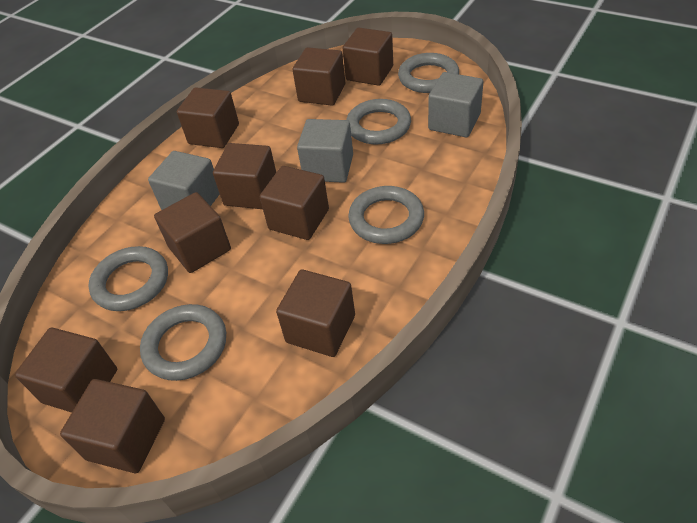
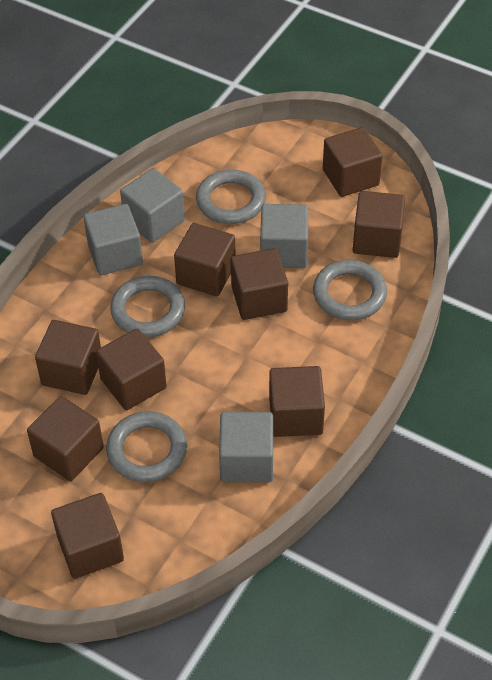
grey cube: [148,151,220,210] [297,119,353,183] [428,72,483,137] = 3 -> [83,204,143,276] [120,168,185,243] [219,412,273,482] [260,204,308,268] = 4
grey ring: [89,246,168,311] [140,304,226,381] [346,99,411,145] [348,186,424,244] [398,53,459,93] = 5 -> [106,411,187,482] [111,276,185,337] [196,169,266,224] [313,260,387,320] = 4

